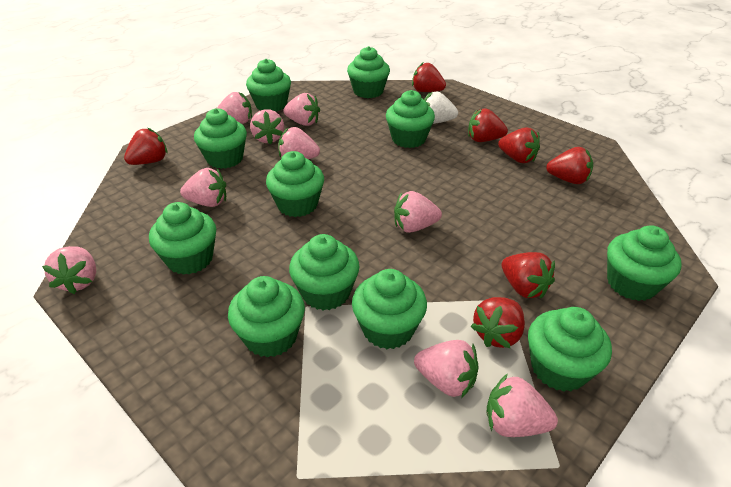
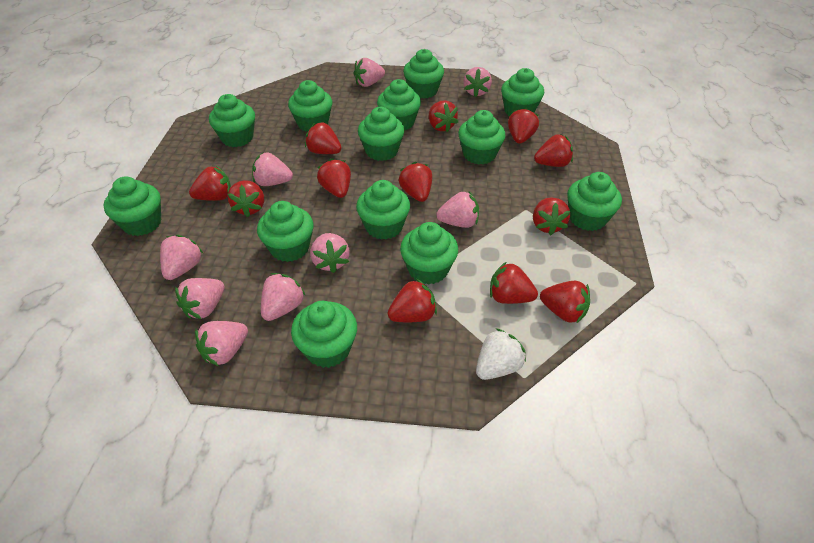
green cupcake: [149,202,216,275] [194,108,247,169] [228,276,305,358] [246,59,291,112] [266,151,324,217] [289,234,360,310] [347,46,390,98] [352,269,427,349] [386,90,435,148] [528,307,612,392] [607,225,682,301] = 11 -> [104,177,161,236] [209,94,255,147] [257,201,314,262] [288,80,332,132] [291,301,357,368] [356,180,410,240] [358,107,404,161] [377,79,421,130] [400,222,458,285] [403,49,444,99] [458,110,506,164] [501,68,544,116] [567,172,622,231] = 13
red strawberry: [124,128,168,165] [412,63,446,92] [468,109,508,142] [471,297,525,348] [498,127,540,163] [502,252,555,298] [546,147,593,184] = 7 -> [189,166,231,201] [228,180,264,217] [305,122,342,154] [317,158,351,198] [388,279,437,322] [399,162,432,202] [429,100,458,132] [490,262,538,304] [508,107,539,144] [533,197,571,236] [534,134,573,167] [540,281,590,324] = 12

